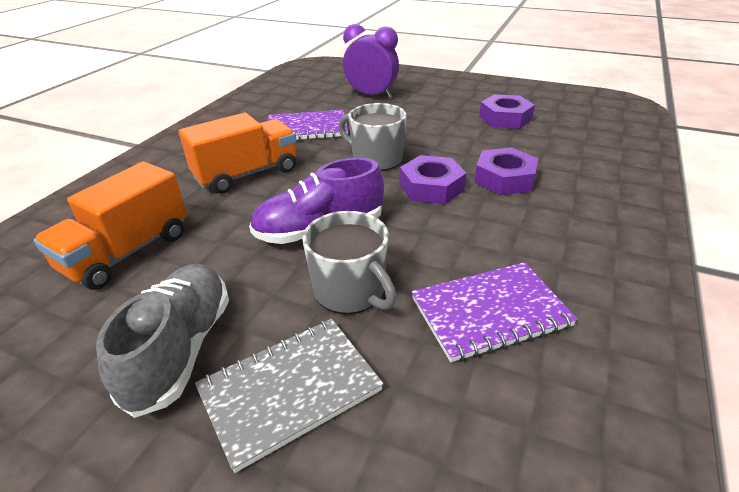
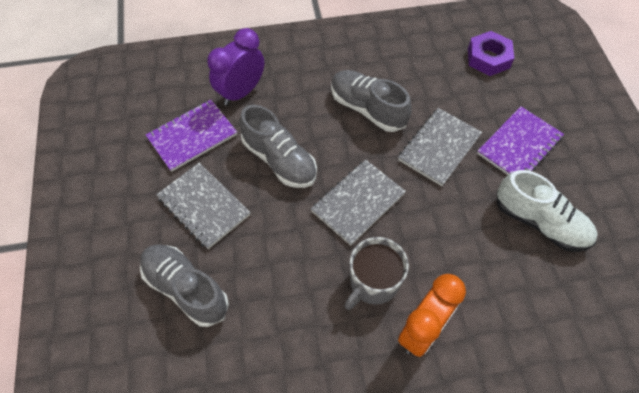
grey mug: [302,211,397,314] [338,103,407,171] = 2 -> [344,237,409,310] = 1
grey notebook: [195,319,384,473] = 1 -> [156,163,251,249] [311,159,406,245] [398,108,482,186] = 3
grey shoe: [96,264,229,418] = 1 -> [140,244,229,327] [239,105,317,188] [331,70,412,132] = 3
orange clock: none = 0 -> [398,274,466,357] = 1
orange truck: [33,162,187,290] [179,113,297,194] = 2 -> none = 0
purple nut: [400,155,467,204] [474,147,538,195] [479,94,535,129] = 3 -> [468,31,514,76] = 1
purple shoe: [249,158,384,244] = 1 -> none = 0
white shoe: none = 0 -> [497,170,597,252] = 1

